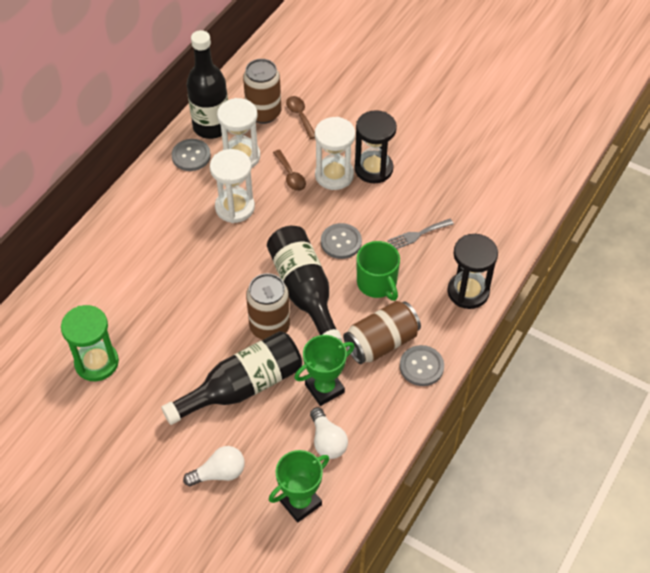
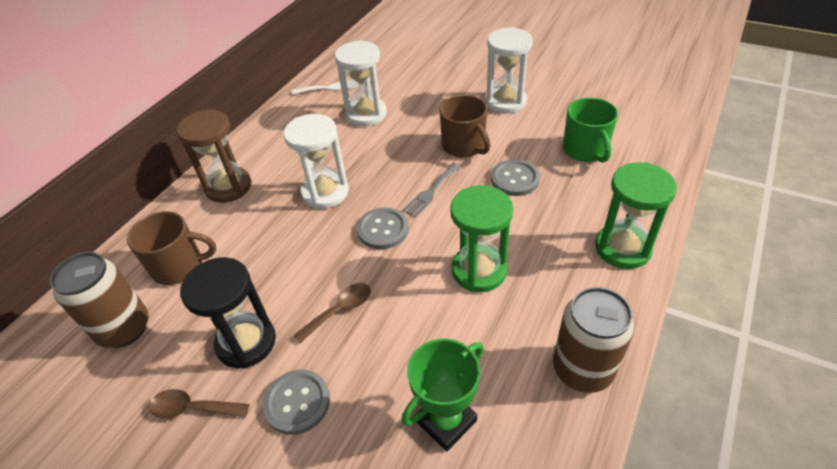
black bottle: [161,331,302,425] [187,30,228,139] [267,226,343,341] = 3 -> none = 0
black hourglass: [355,110,397,183] [447,234,498,309] = 2 -> [180,257,276,369] = 1
brown can: [243,59,281,124] [246,273,290,340] [343,301,421,364] = 3 -> [50,252,149,348] [553,287,634,393] = 2
brown hourglass: none = 0 -> [176,109,251,203] = 1
brown mug: none = 0 -> [127,211,216,285] [439,95,490,158] = 2
green hourglass: [61,305,119,381] = 1 -> [450,185,513,292] [595,162,677,269] = 2
green trophy: [269,450,329,523] [294,335,355,406] = 2 -> [402,339,484,451] = 1
white fork: none = 0 -> [292,80,359,95] = 1
white light bulb: [183,446,245,487] [310,407,348,459] = 2 -> none = 0

